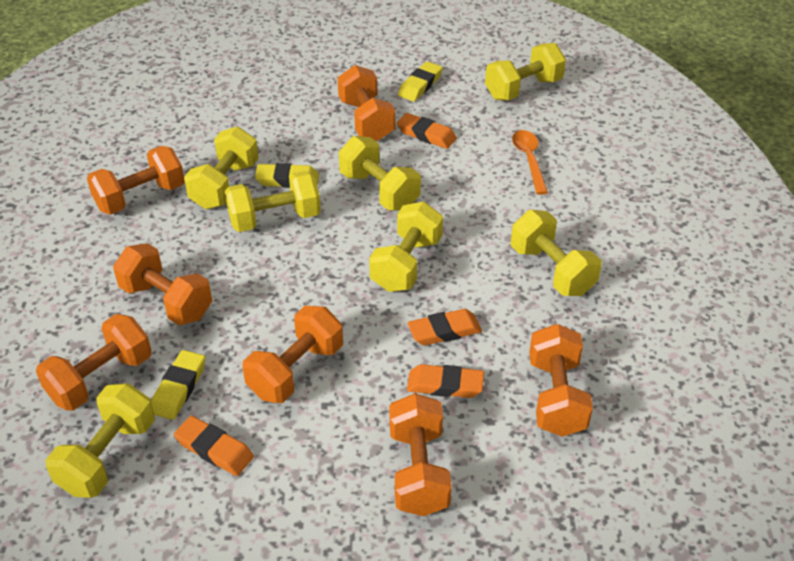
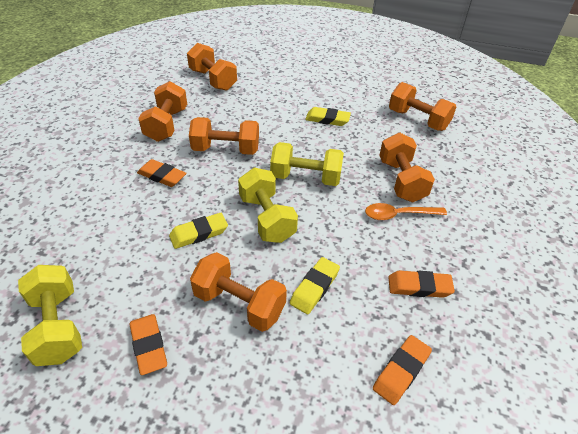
orange dumbbell: [36,314,152,411] [87,146,185,215] [113,243,212,325] [242,306,343,403] [338,65,395,141] [389,393,452,516] [529,324,593,437] = 7 -> [138,81,187,142] [187,43,237,91] [189,117,259,155] [190,252,287,332] [379,133,435,202] [389,82,456,131] = 6
yellow dumbbell: [46,383,155,498] [184,127,259,209] [225,171,321,232] [339,136,421,210] [369,202,443,292] [485,43,566,100] [511,210,601,296] = 7 -> [18,265,82,366] [238,168,298,243] [270,142,344,186] = 3

